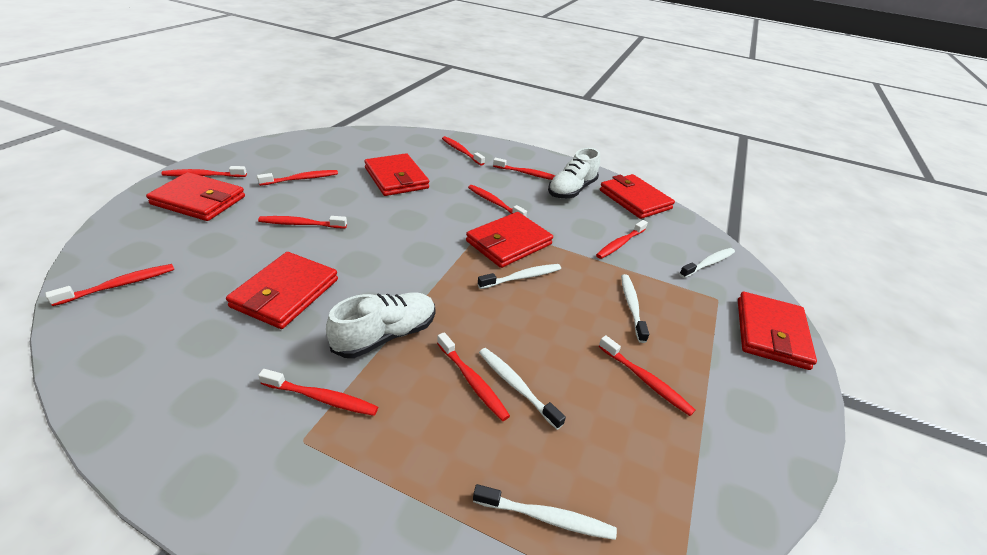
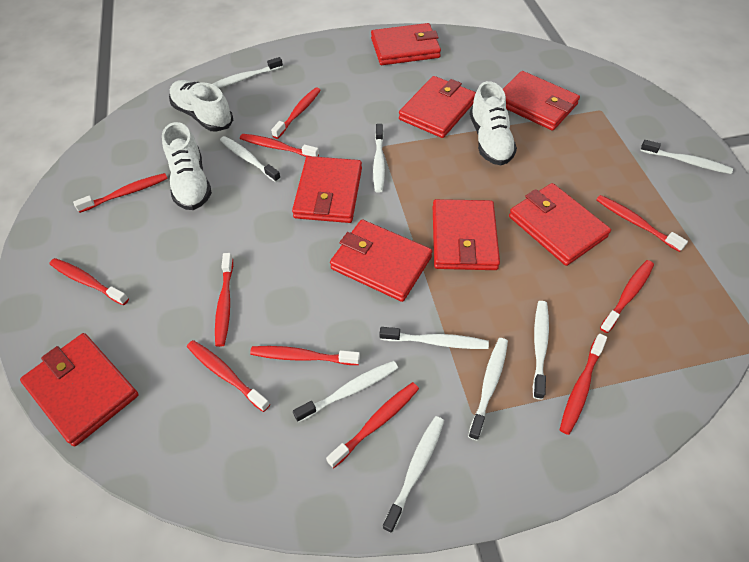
red wallet: [146,172,245,221] [226,252,338,329] [364,153,429,196] [466,212,553,268] [600,174,675,219] [738,292,817,370] = 6 -> [20,333,139,446] [292,156,362,223] [330,220,432,302] [371,23,441,65] [399,76,476,138] [433,199,500,270] [503,71,580,131] [509,183,611,266] = 8
white shoe: [326,292,435,358] [548,148,600,199] = 2 -> [162,122,212,210] [169,80,233,132] [470,81,517,166] = 3
white toothbrush: [473,484,617,540] [478,264,561,289] [479,348,566,430] [621,274,649,343] [679,248,735,278] = 5 -> [213,57,283,88] [220,136,281,182] [293,361,398,423] [373,124,385,193] [380,327,489,349] [382,416,444,533] [468,338,508,440] [533,301,549,400] [640,140,733,174] = 9

